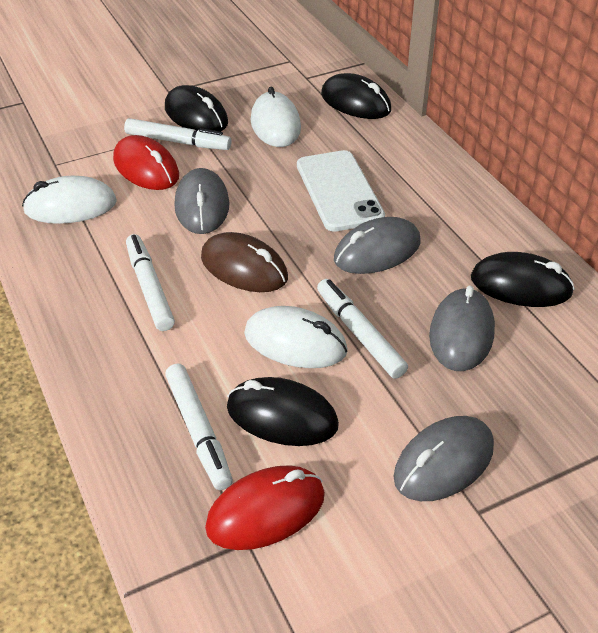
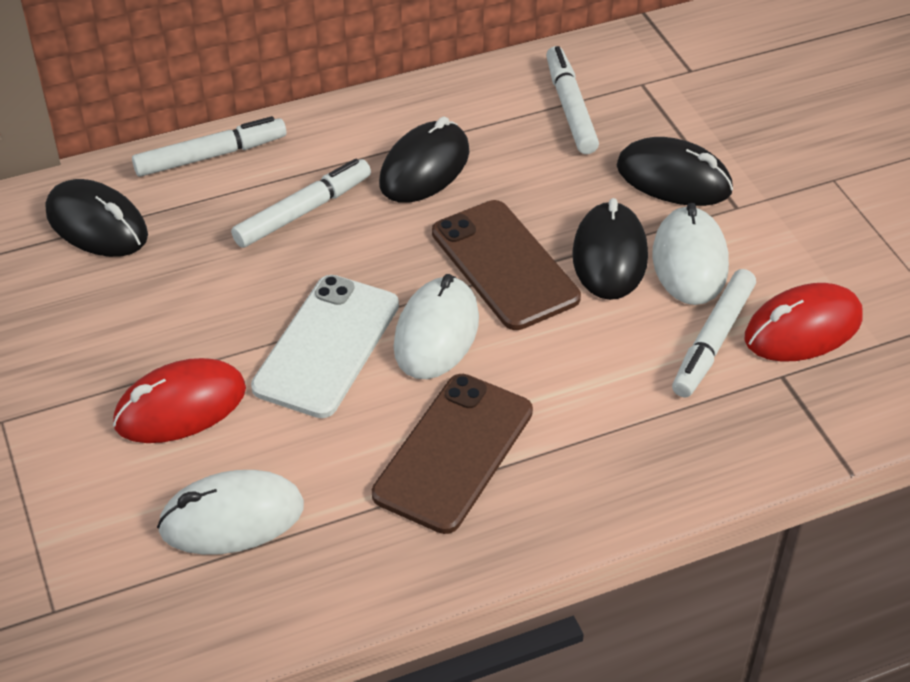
brown mouse: [201,232,288,292] = 1 -> none = 0
brown phone: none = 0 -> [372,374,533,534] [432,200,581,330] = 2
grey mouse: [175,168,229,234] [334,217,421,274] [393,416,494,501] [429,285,495,371] = 4 -> none = 0

